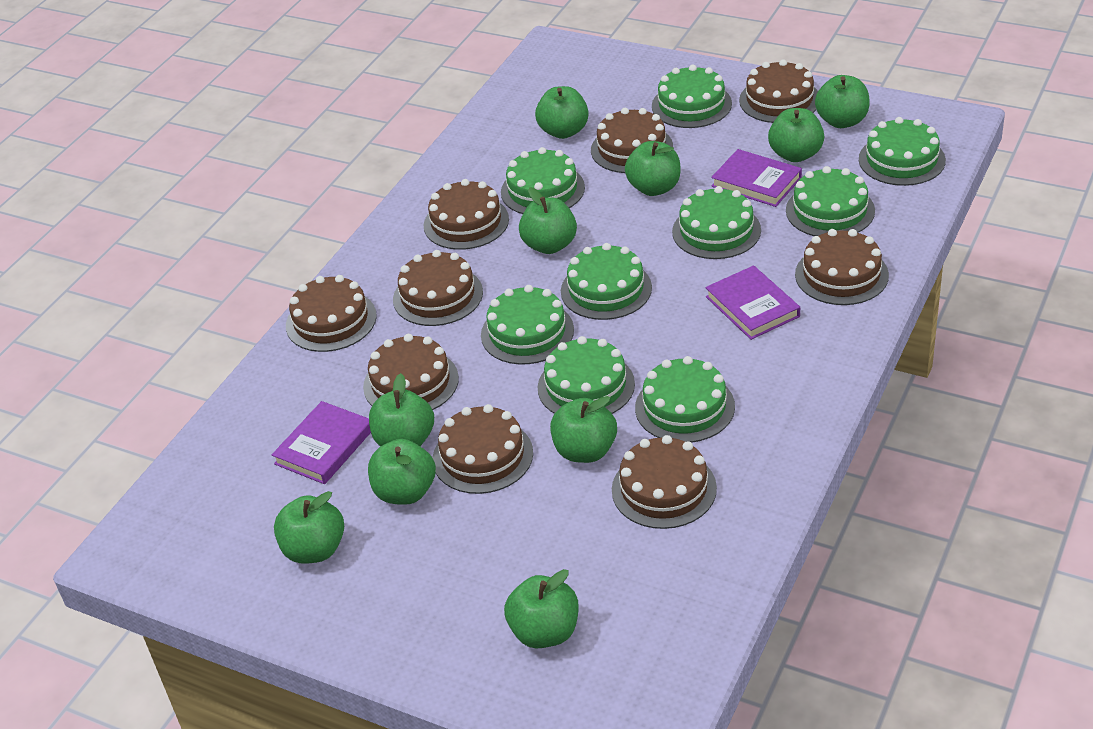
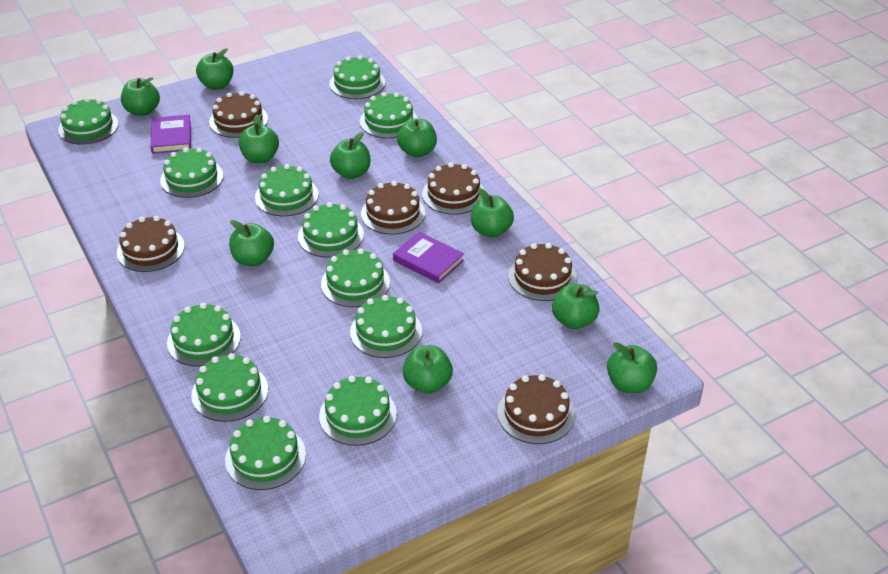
brown cake: [286,275,377,352] [363,334,459,410] [393,250,483,326] [424,179,509,250] [433,404,533,494] [591,108,673,173] [612,435,717,529] [739,59,818,123] [795,229,889,305] = 9 -> [117,216,185,272] [209,91,268,138] [361,181,425,234] [422,162,484,214] [497,374,575,444] [508,243,577,301] = 6
green cake: [481,285,574,364] [501,147,585,214] [538,336,635,414] [561,243,652,320] [635,356,735,443] [652,65,732,128] [672,186,761,259] [786,166,875,236] [859,117,946,186] = 9 -> [58,97,119,145] [160,147,223,198] [167,303,241,367] [191,353,268,422] [225,416,306,490] [255,164,318,216] [298,202,364,258] [319,376,397,446] [321,248,390,307] [329,55,385,99] [350,295,422,358] [360,92,418,138] = 12
purple book: [272,401,371,484] [705,265,800,340] [711,149,802,207] = 3 -> [150,115,191,154] [393,232,464,284] = 2

